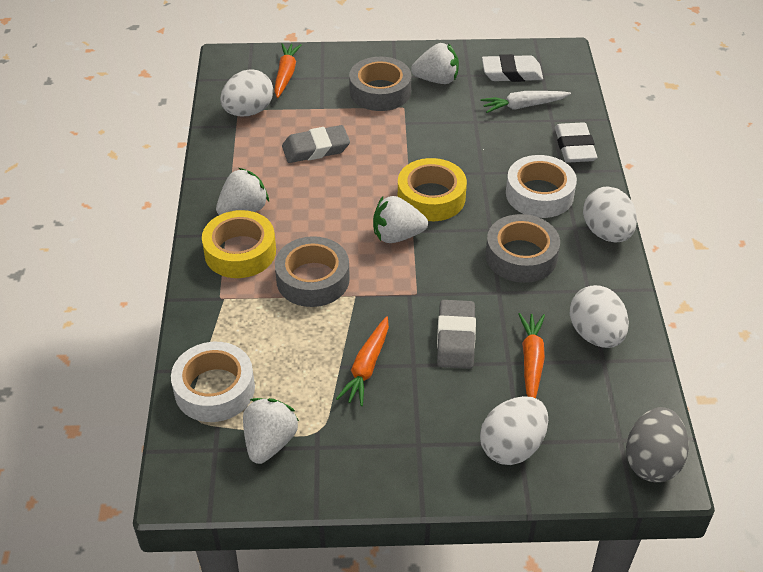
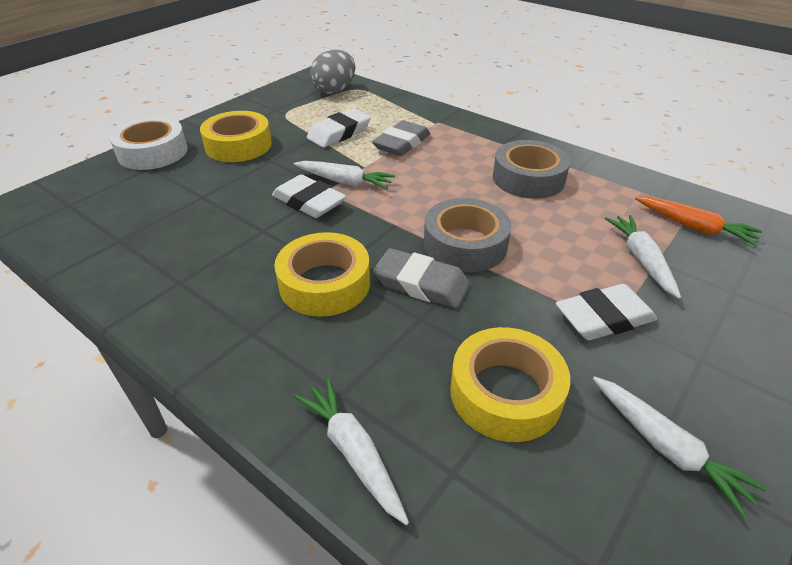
grey tape: [275,236,350,307] [349,57,411,111] [485,214,560,283] = 3 -> [424,198,512,272] [493,140,570,199] = 2
orange carrot: [274,43,302,98] [336,316,389,406] [519,313,545,398] = 3 -> [635,197,762,246] = 1
white carrot: [481,91,571,113] = 1 -> [294,161,395,189] [295,378,409,525] [593,376,767,517] [605,215,681,299] = 4
white egg: [220,69,273,116] [480,396,548,465] [570,285,629,348] [583,186,637,243] = 4 -> none = 0
white eraser: [482,54,543,82] [555,122,597,163] = 2 -> [272,174,346,218] [307,108,371,148] [556,284,657,340] = 3
white strawberry: [216,168,269,215] [243,398,299,464] [373,196,428,243] [411,43,459,84] = 4 -> none = 0
white tape: [171,342,255,422] [506,155,577,218] = 2 -> [110,117,188,170] = 1
yellow tape: [202,210,276,278] [398,158,467,221] = 2 -> [200,111,272,162] [274,232,370,317] [450,327,570,442] = 3

